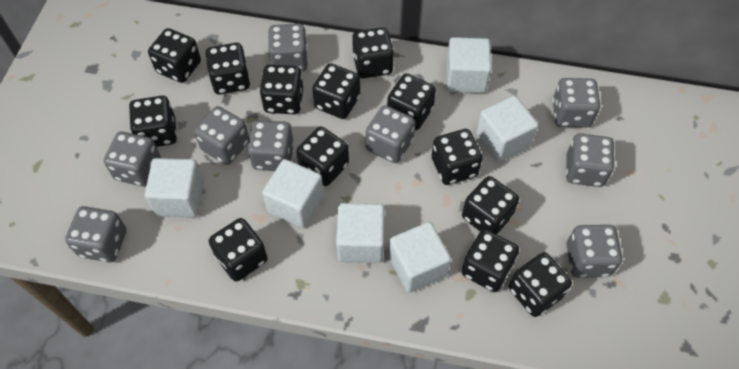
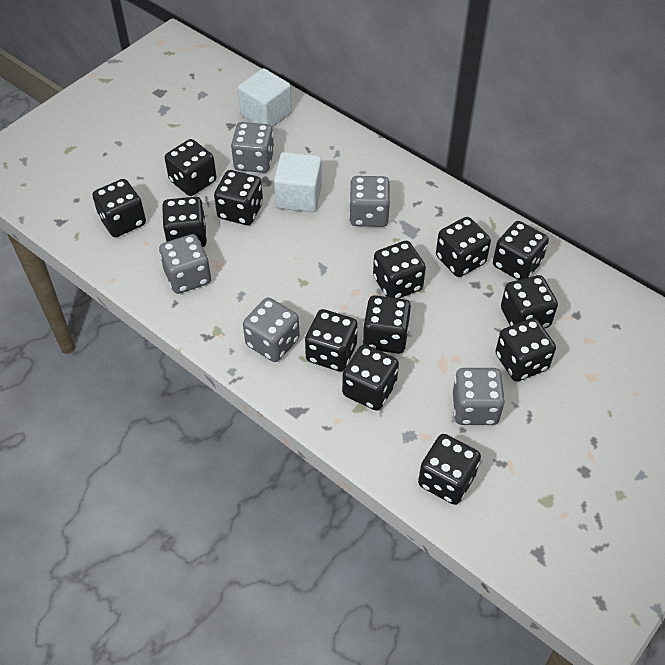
grey dice: [65,206,127,262] [104,132,161,187] [194,106,249,165] [248,120,294,171] [268,24,308,71] [366,105,415,163] [553,78,600,128] [566,133,614,187] [567,225,622,278] = 9 -> [159,234,211,294] [231,122,274,173] [243,297,300,362] [349,176,390,227] [453,368,505,425] = 5
white cube: [145,158,204,217] [262,159,324,228] [336,203,385,263] [389,222,451,293] [446,37,491,93] [476,96,538,163] = 6 -> [238,68,292,127] [274,152,322,212] = 2

